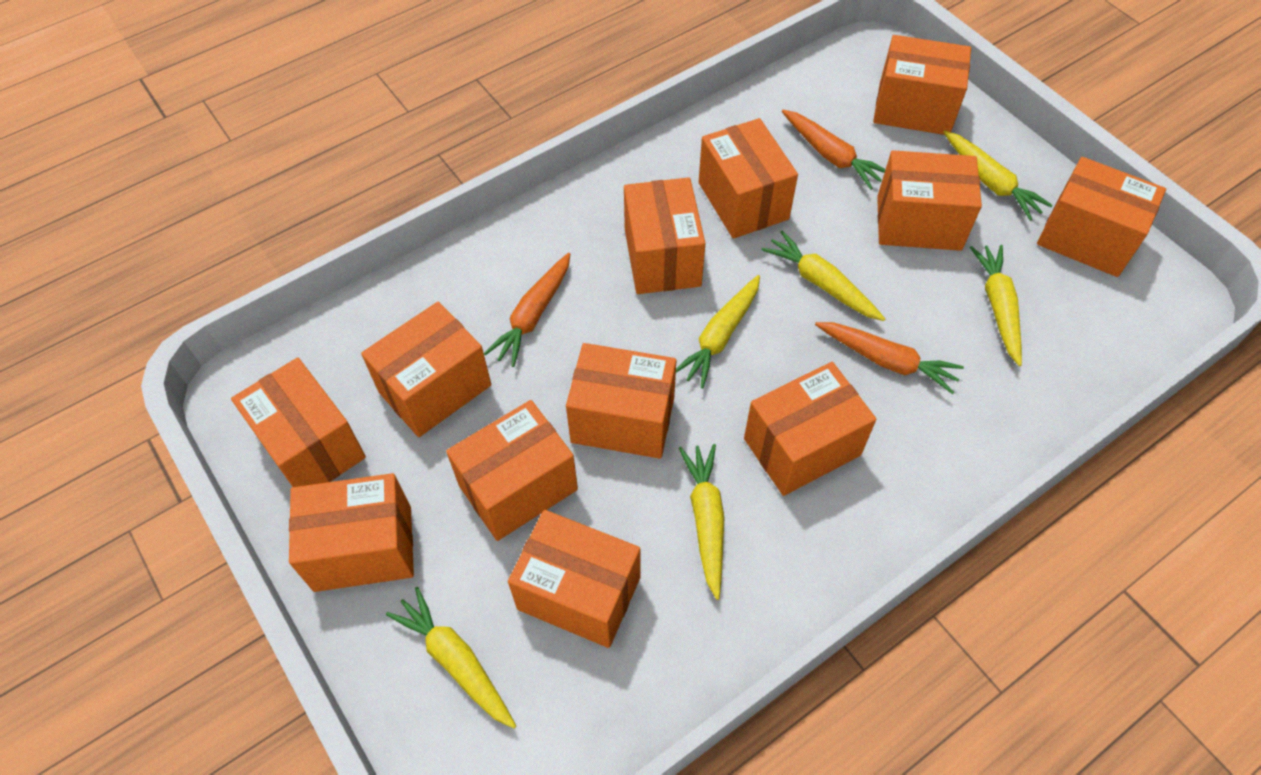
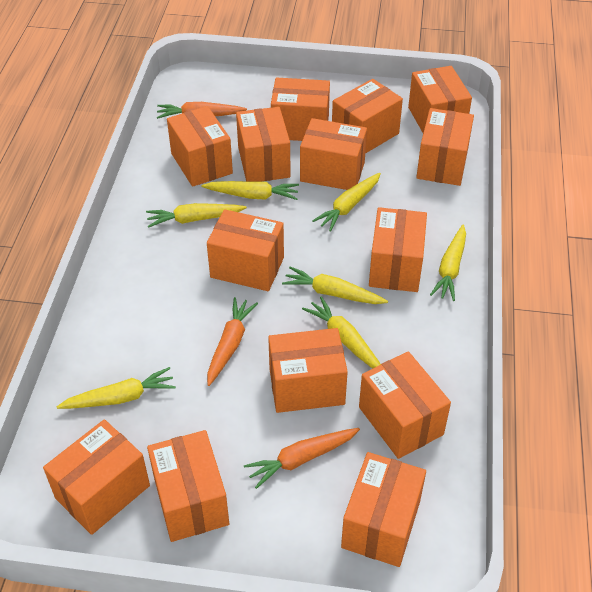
orange box: [231,358,366,487] [289,473,414,592] [361,302,491,437] [446,400,578,541] [508,510,640,648] [566,343,676,459] [624,177,705,294] [699,118,798,239] [744,362,876,496] [873,35,971,135] [877,150,982,251] [1037,157,1166,277] = 12 -> [43,419,150,535] [147,430,229,542] [167,106,233,187] [207,209,284,291] [236,107,290,182] [268,328,348,413] [271,77,330,141] [300,118,367,190] [332,79,403,154] [341,452,426,567] [359,351,451,459] [369,207,427,292] [408,66,472,133] [416,108,474,186] = 14
yellow carrot: [386,587,516,729] [676,275,760,388] [679,444,725,600] [761,231,885,321] [943,131,1053,221] [970,245,1022,366] = 6 -> [56,367,176,409] [146,203,247,228] [201,181,299,200] [282,267,388,304] [302,296,381,368] [312,173,381,232] [430,225,466,301] = 7

